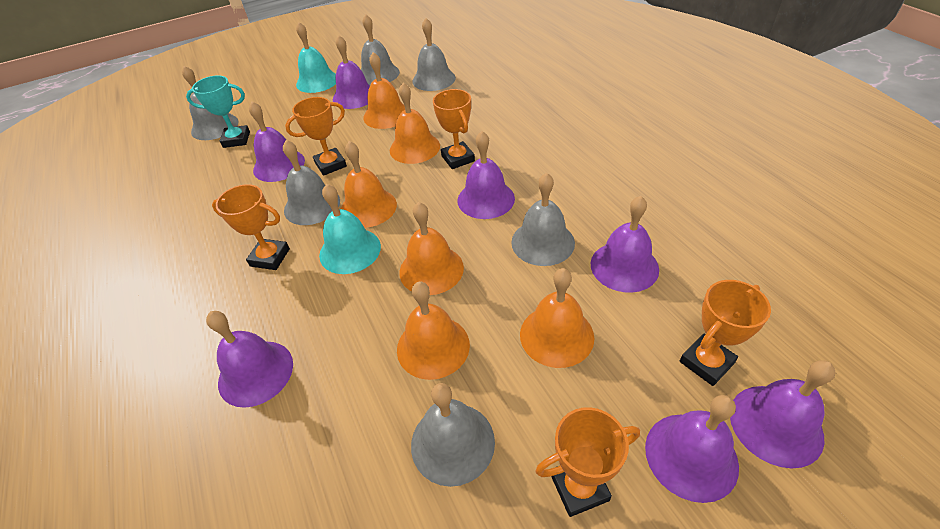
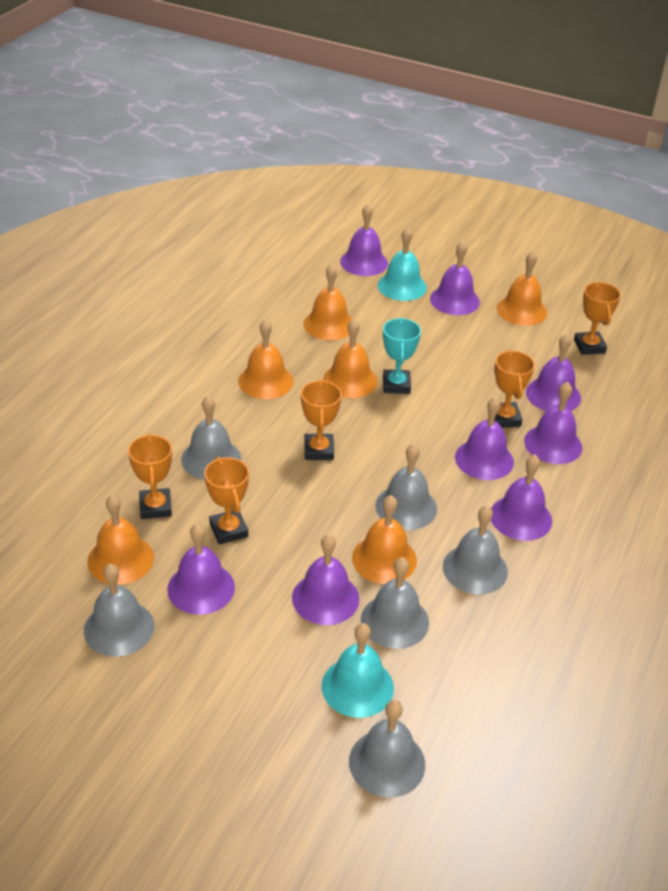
purple bell: [206,311,293,408] [249,102,305,182] [333,35,370,109] [457,131,515,219] [591,196,659,293] [645,395,739,503] [730,360,835,469] = 7 -> [167,524,235,615] [292,534,359,625] [340,204,388,276] [430,241,480,315] [455,397,514,480] [491,454,552,541] [524,382,582,464] [526,334,581,411] = 8

